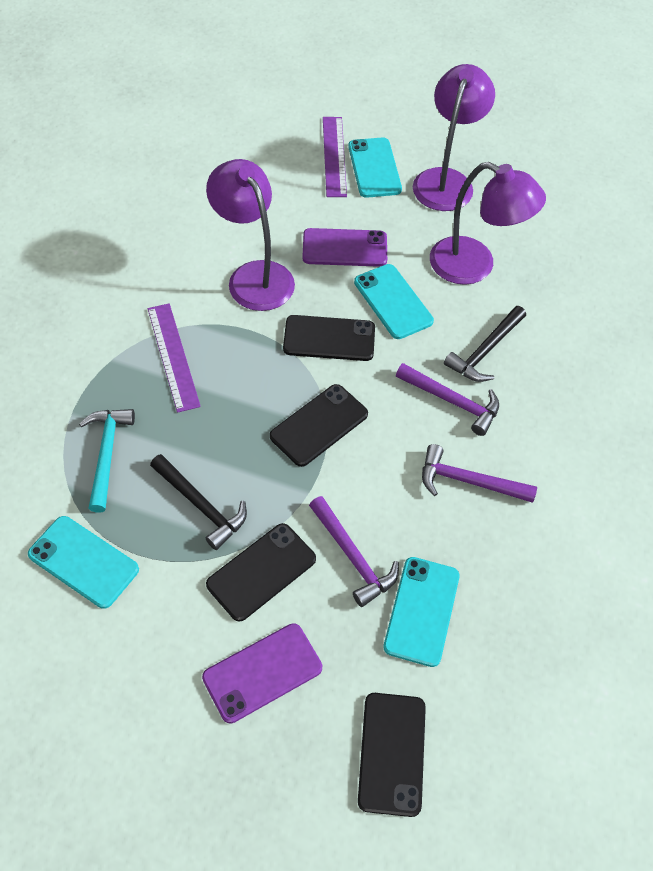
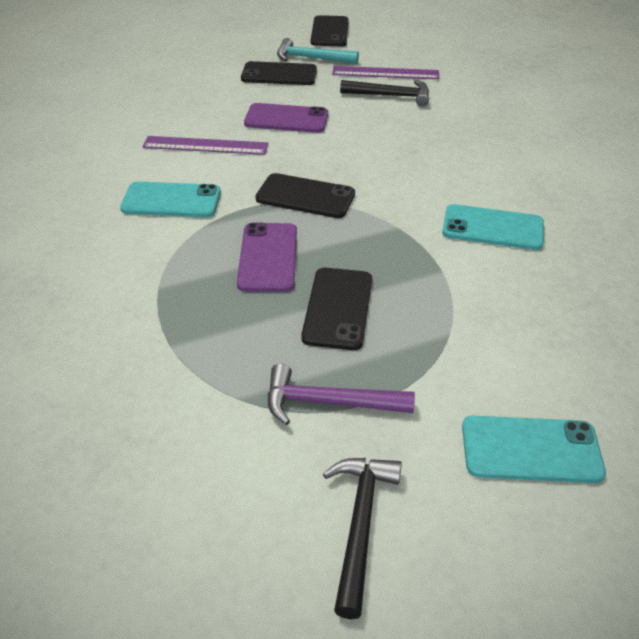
purple hammer: [309,496,399,607] [396,363,499,436] [422,444,537,503] = 3 -> [267,364,415,425] = 1
purple lamp: [206,159,295,311] [413,64,495,211] [430,162,546,285] = 3 -> none = 0
turquoise phone: [28,516,139,609] [348,137,402,198] [354,264,434,339] [383,557,460,667] = 4 -> [120,181,221,217] [442,204,544,250] [462,416,606,483] = 3

